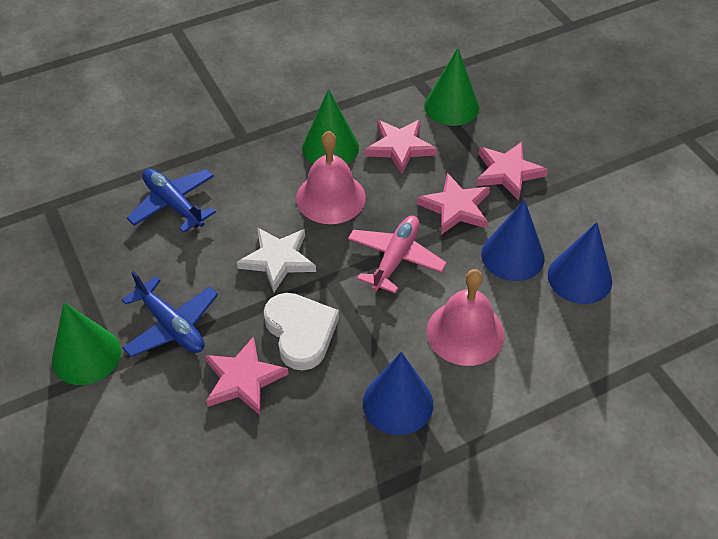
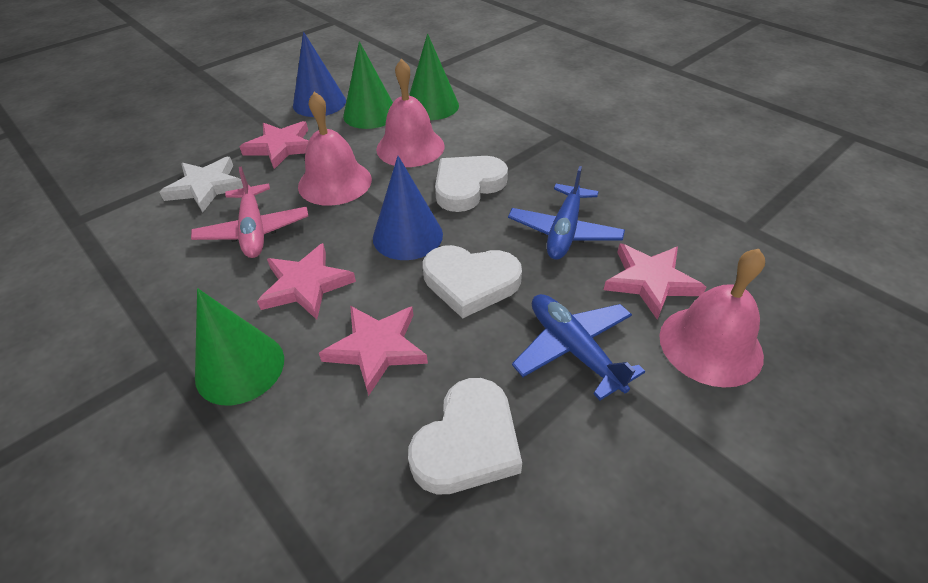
blue cone: [363,352,433,435] [481,199,544,281] [548,222,612,304] = 3 -> [293,32,346,117] [373,156,443,260] = 2
pink bell: [296,131,366,224] [427,269,505,366] = 2 -> [298,92,372,206] [376,59,445,167] [659,249,765,388] = 3
white heart: [264,293,339,371] = 1 -> [408,378,522,495] [423,245,522,318] [435,156,508,212] = 3

